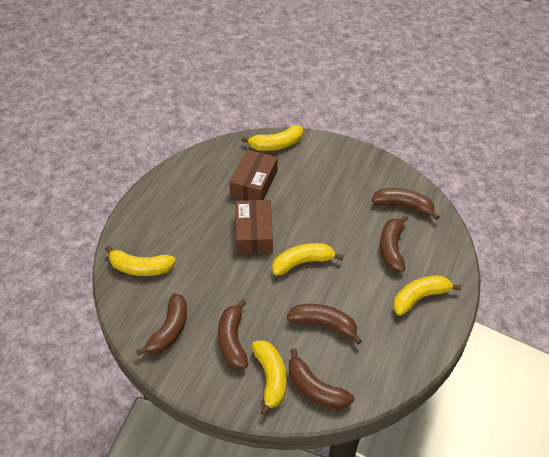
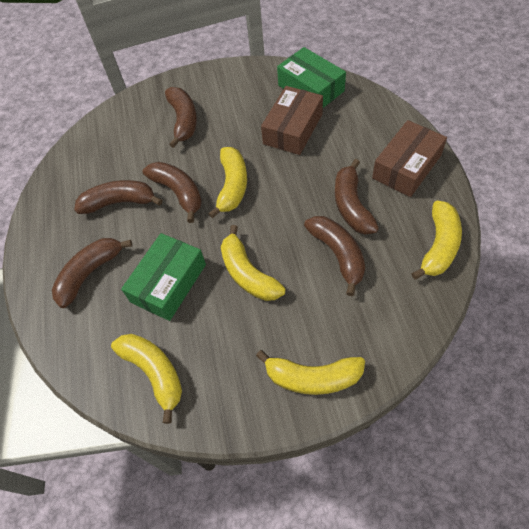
green box: none = 0 -> [121,233,206,321] [277,47,346,108] = 2

